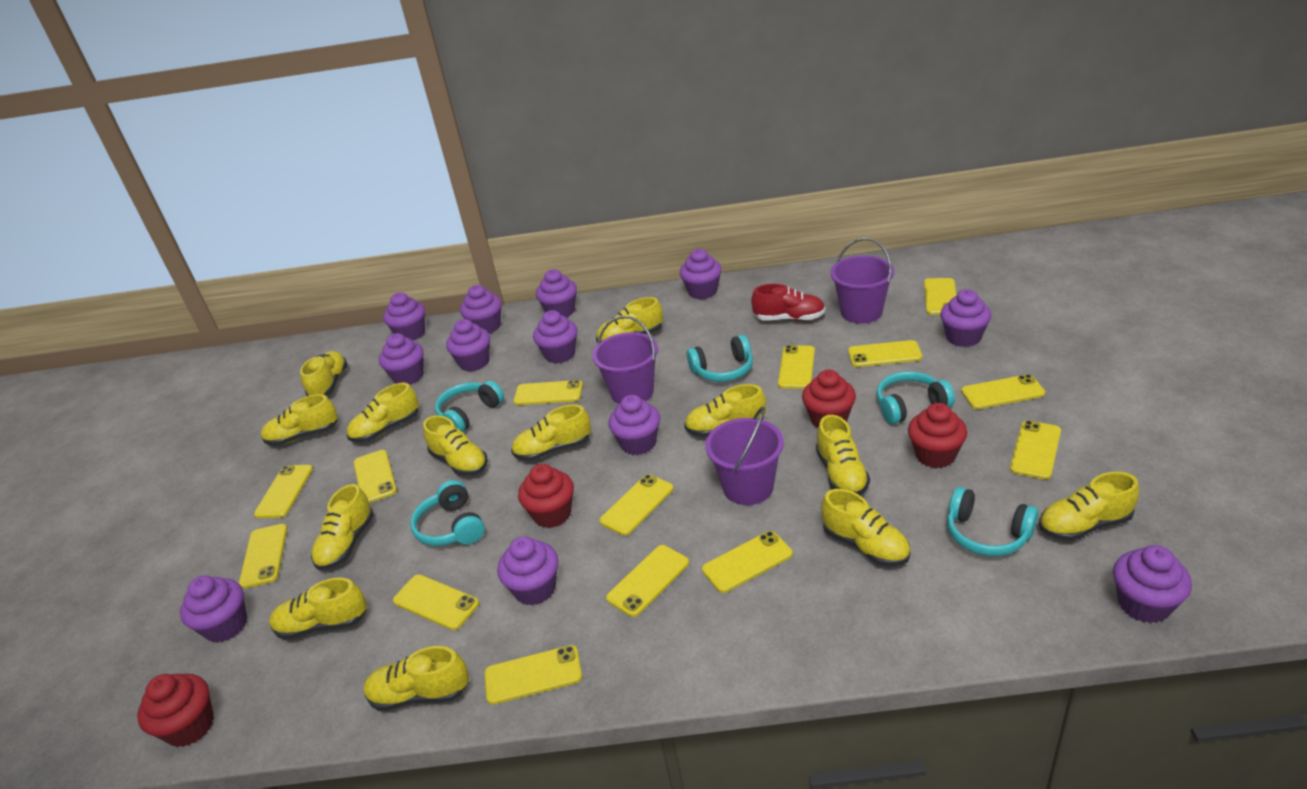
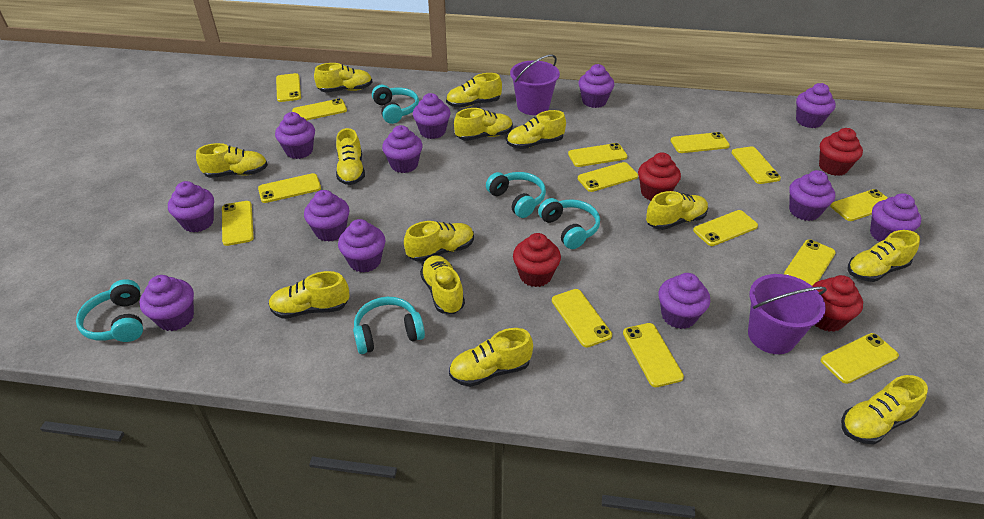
purple bucket: [592,316,658,404] [705,406,784,505] [830,238,894,324] = 3 -> [510,54,560,115] [748,274,827,354] = 2
red shoe: [751,284,825,321] = 1 -> none = 0

